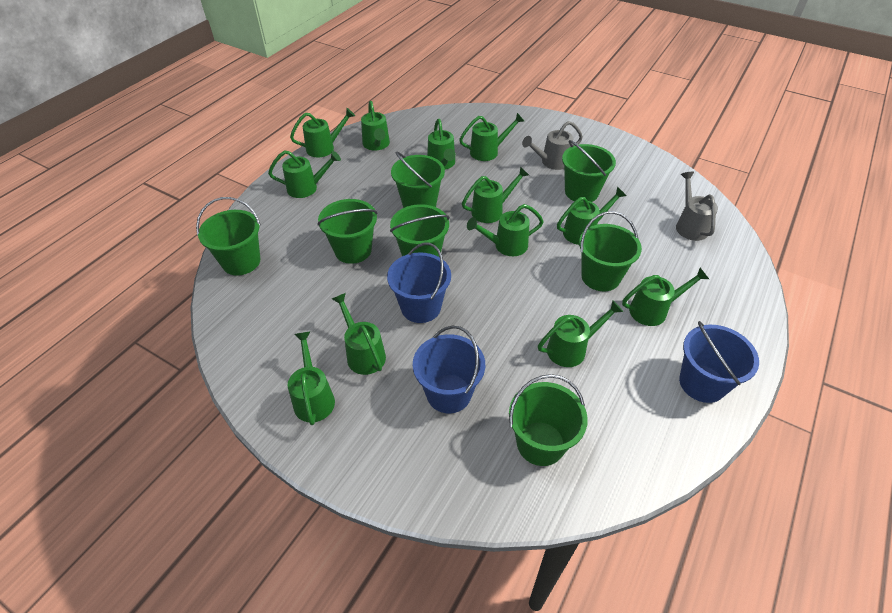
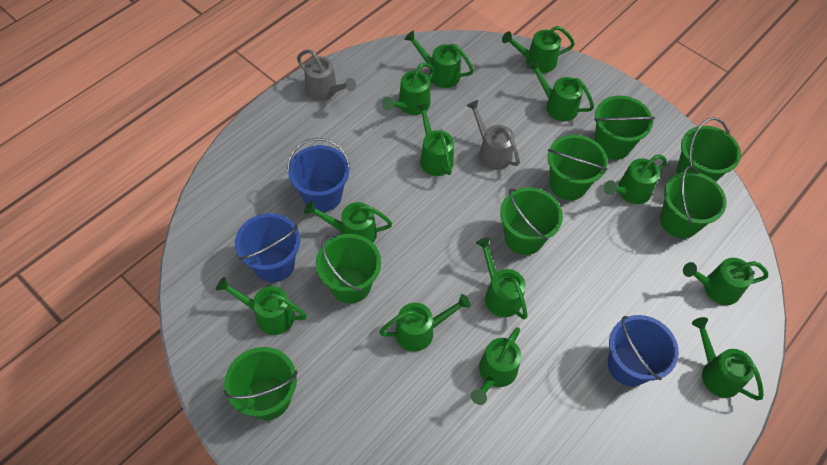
green watering can: [268,151,341,198] [288,331,335,425] [290,108,355,158] [332,293,386,375] [361,101,390,151] [427,119,456,169] [459,113,524,161] [462,166,529,223] [467,204,544,256] [538,300,623,367] [557,187,626,245] [622,268,709,326] = 12 -> [216,277,307,335] [304,201,392,243] [379,294,471,352] [382,63,434,115] [404,30,474,88] [416,103,454,176] [471,327,521,405] [476,237,528,319] [502,26,575,73] [527,59,594,121] [604,155,667,204] [683,258,768,305] [692,317,764,400] = 13

